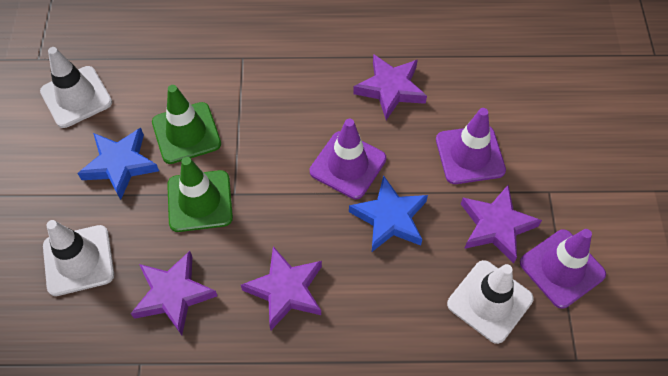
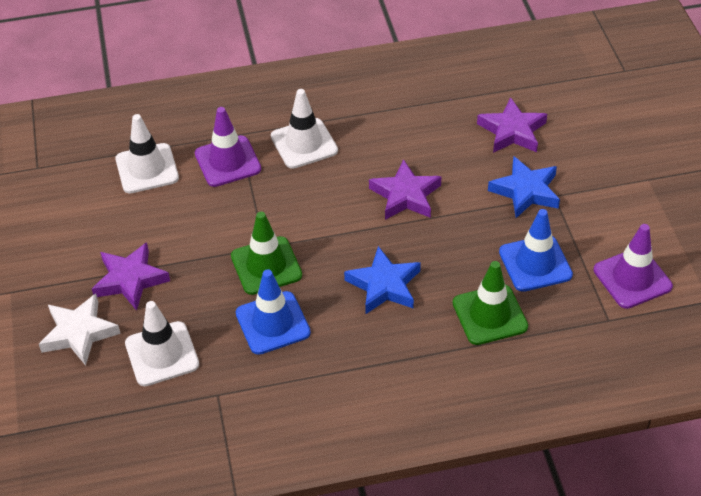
blue traffic cone: none = 0 -> [236,269,311,355] [499,209,573,292] = 2
purple star: [131,251,217,335] [241,246,322,330] [353,54,427,120] [461,185,542,263] = 4 -> [92,242,170,311] [369,159,441,220] [477,97,547,153] = 3
purple traffic cone: [310,119,386,199] [436,108,506,184] [520,229,606,309] = 3 -> [195,107,261,187] [594,224,673,309] = 2
white star: none = 0 -> [39,294,121,366] = 1

